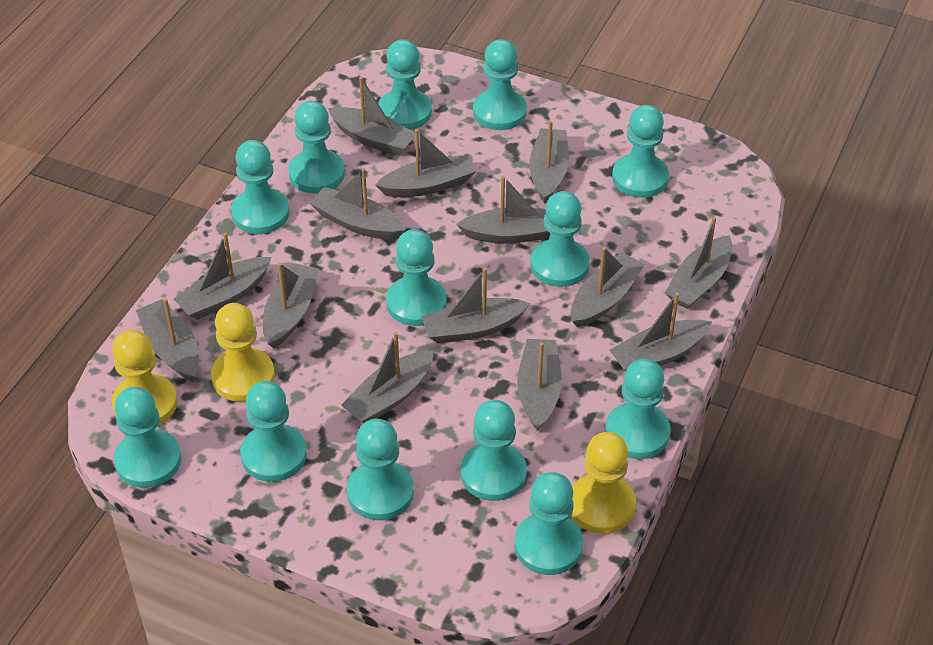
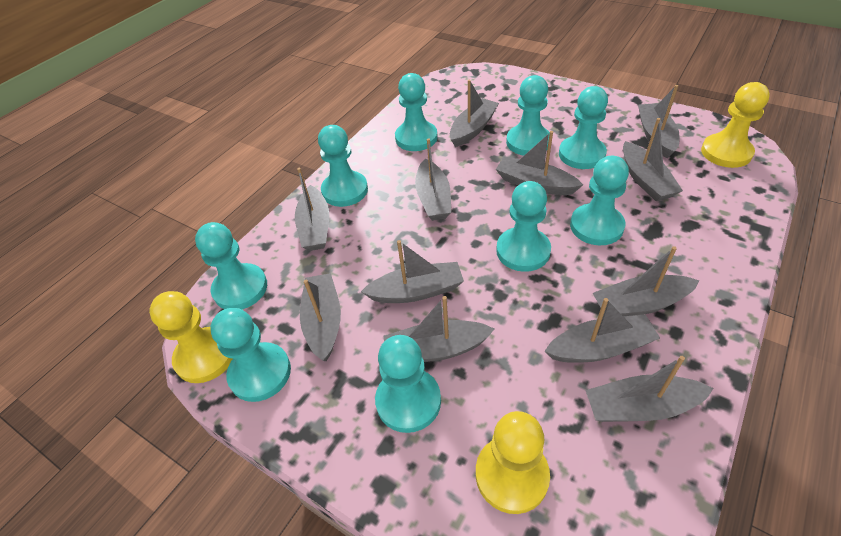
grey boat: [136,298,199,382] [174,233,272,320] [263,263,319,349] [310,168,406,240] [328,77,415,156] [341,332,434,423] [375,129,476,197] [421,268,530,344] [456,176,551,243] [517,339,562,431] [529,121,569,203] [571,247,645,328] [609,293,712,371] [665,217,732,309] = 14 -> [295,168,329,251] [300,273,341,361] [361,240,464,303] [383,296,495,362] [415,138,452,221] [450,79,499,147] [496,131,583,195] [544,298,660,363] [585,356,714,422] [593,246,700,316] [623,118,683,201] [638,85,680,158] = 12
turquoise pawn: [114,387,181,488] [231,140,289,234] [240,381,307,482] [288,101,345,194] [347,419,414,520] [378,39,432,130] [386,229,447,326] [461,400,527,501] [473,39,527,130] [515,472,583,575] [530,191,590,287] [605,359,671,459] [612,105,669,198] = 13 -> [195,222,267,309] [210,308,291,402] [318,125,368,207] [375,335,441,433] [395,73,438,151] [496,181,551,272] [506,75,550,156] [559,86,608,169] [570,156,629,245] = 9

